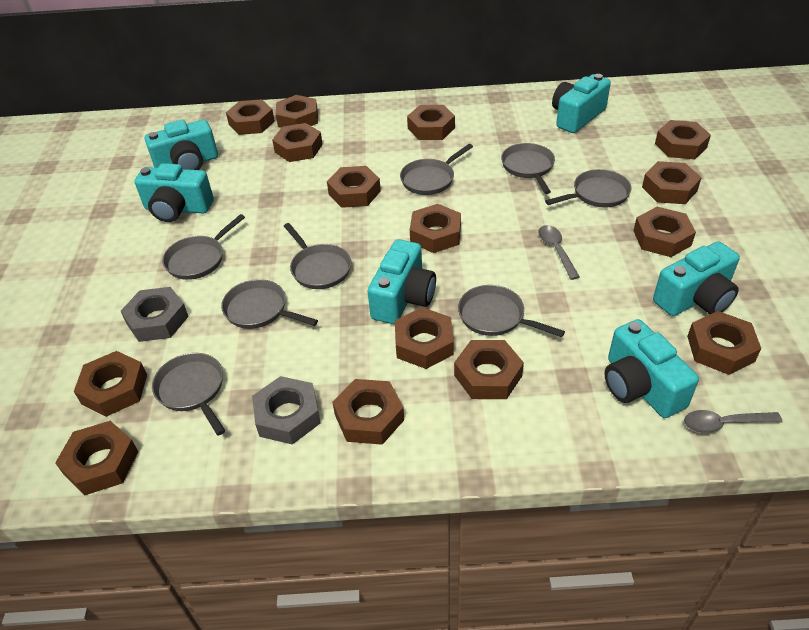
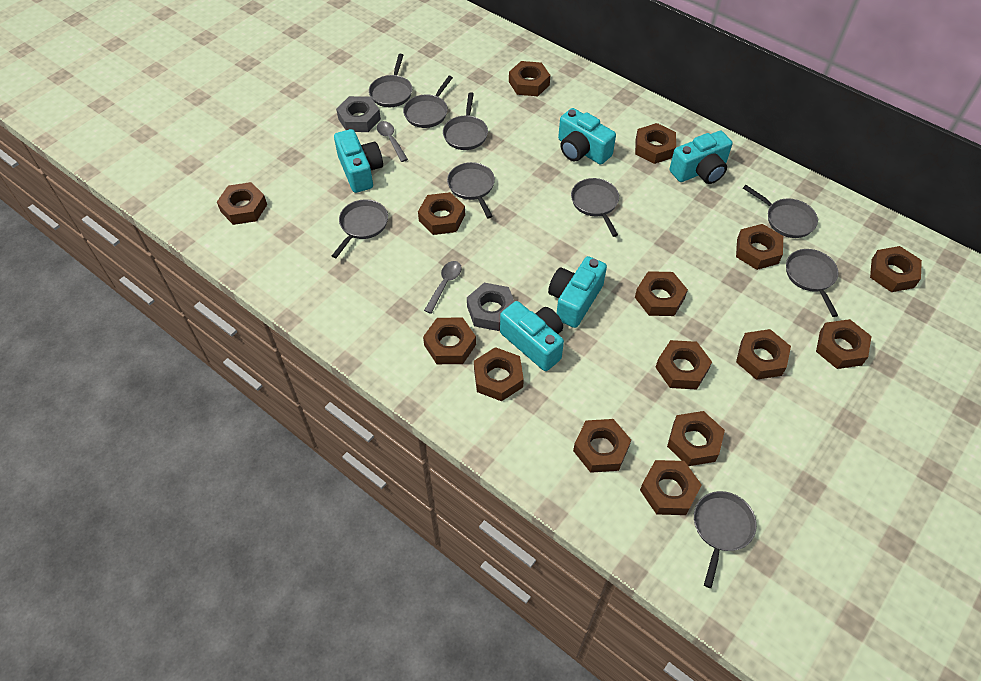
grey pan: [152,353,225,436] [162,214,245,280] [221,279,318,329] [284,223,351,289] [400,144,473,195] [458,285,565,337] [501,143,555,194] [545,169,632,208] = 8 -> [332,199,388,258] [369,54,412,107] [403,76,453,128] [443,92,488,150] [447,162,495,218] [571,178,619,237] [694,491,757,588] [743,185,818,238] [786,249,838,317] = 9
turquoise camera: [134,163,214,222] [145,120,218,170] [368,239,436,324] [552,74,611,133] [605,319,699,418] [653,241,740,316] = 6 -> [334,129,383,193] [500,301,564,371] [548,256,607,328] [558,108,616,165] [670,131,733,184] = 5

